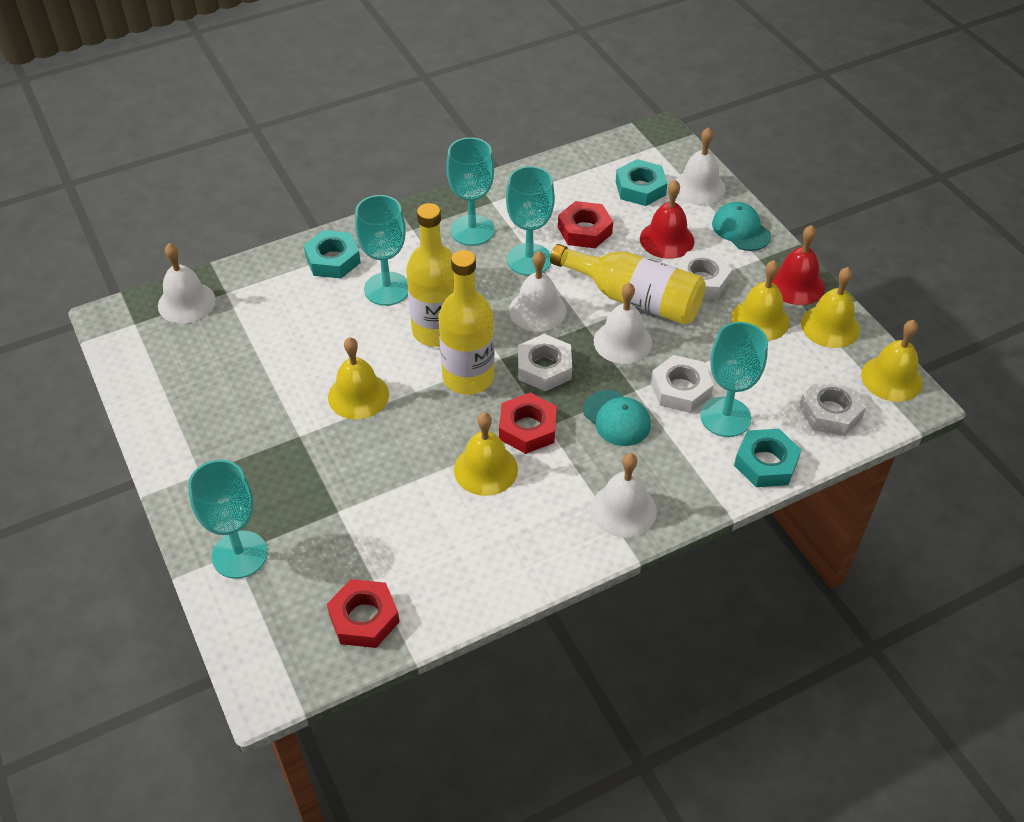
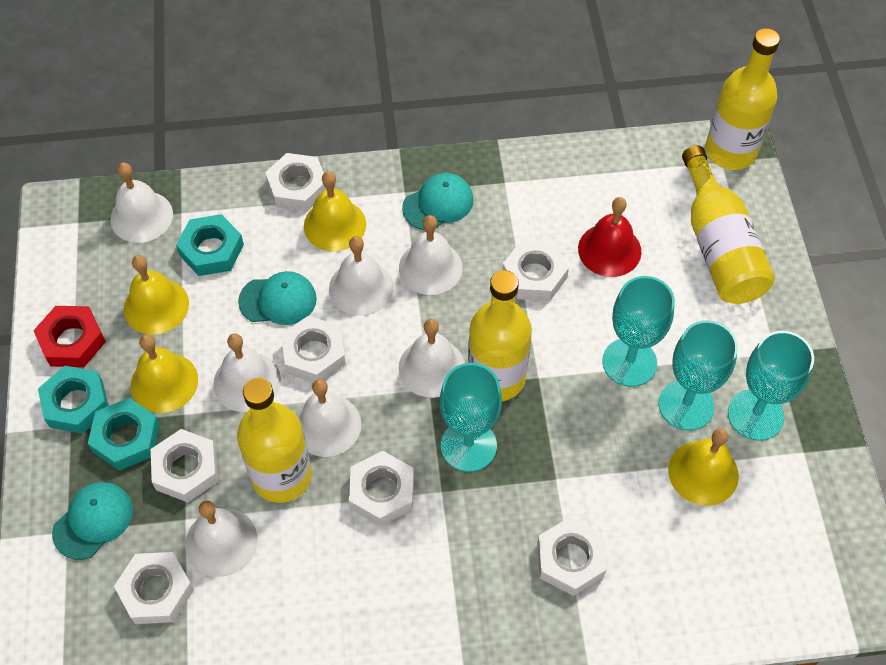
red bell: [640,180,694,259] [772,225,825,305] = 2 -> [578,197,642,277] = 1
red nut: [327,579,399,648] [499,393,557,454] [558,201,613,248] = 3 -> [33,306,106,367] = 1
turquoise cap: [583,390,651,446] [712,202,771,251] = 2 -> [52,482,133,560] [238,271,317,325] [402,173,473,230] = 3
turquoise goblet: [188,460,268,579] [355,195,408,306] [446,137,494,246] [506,166,555,276] [700,322,768,437] = 5 -> [440,363,502,472] [602,276,675,387] [659,320,738,430] [728,331,814,441] = 4
white bell: [158,243,216,324] [509,251,566,332] [591,453,657,537] [594,283,652,364] [675,127,726,205] = 5 -> [110,163,173,243] [185,501,258,577] [213,333,281,412] [296,379,361,457] [329,236,393,316] [399,215,463,295] [399,319,465,398] = 7
white nut: [518,334,572,391] [651,355,714,413] [676,251,732,299] [799,377,867,436] = 4 -> [114,552,194,624] [151,429,218,502] [265,153,326,212] [281,316,346,382] [349,451,414,526] [502,241,569,301] [537,517,607,596] = 7
yellow bell: [328,337,389,419] [454,412,518,496] [731,260,790,341] [801,267,860,348] [861,320,923,402] = 5 -> [124,255,189,334] [131,334,198,413] [304,171,366,251] [668,428,739,506] = 4
yellow bottle: [406,203,454,347] [439,250,495,395] [550,244,706,325] = 3 -> [237,378,312,503] [468,270,532,401] [682,145,775,304] [705,28,780,170] = 4

